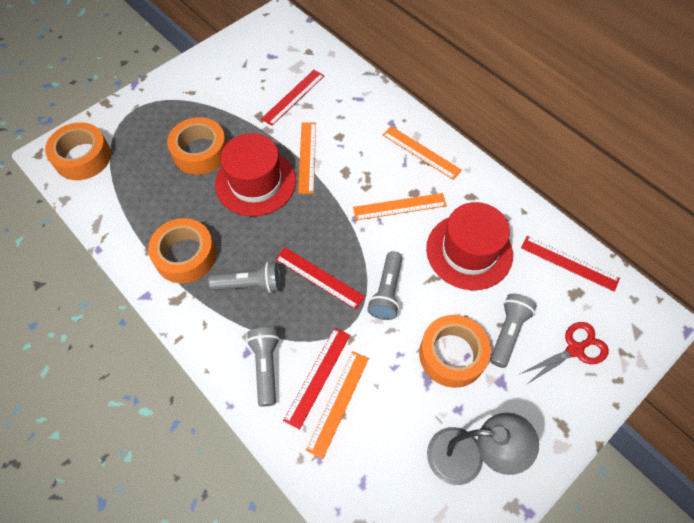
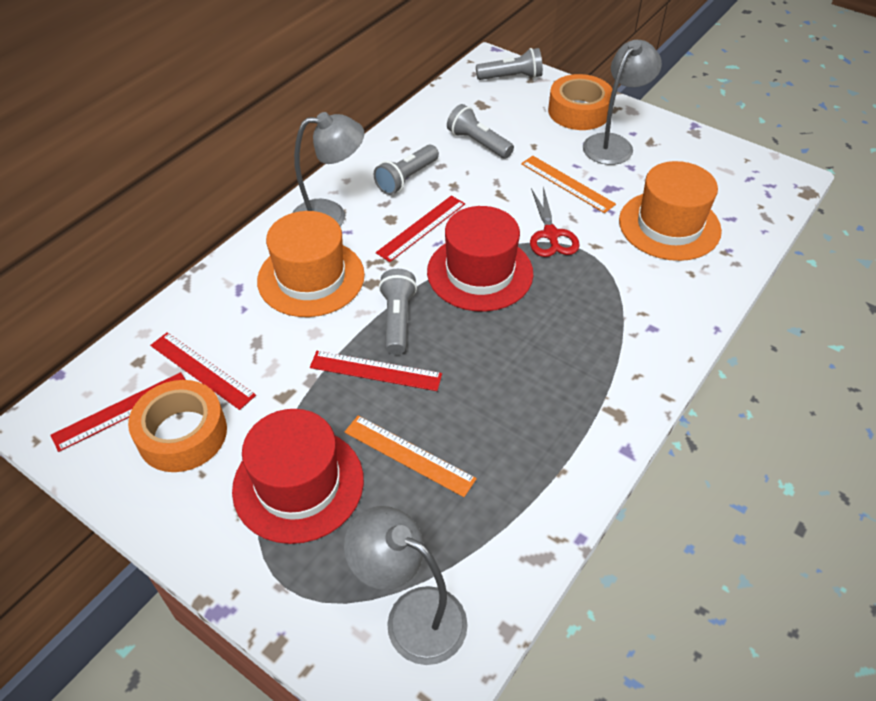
grey lamp: [427,413,539,485] = 1 -> [292,112,364,226] [344,506,468,665] [583,40,662,165] = 3
orange hat: none = 0 -> [257,211,365,317] [619,161,722,261] = 2
orange ruler: [298,123,316,194] [306,351,369,459] [353,193,447,220] [382,126,462,180] = 4 -> [344,416,477,497] [521,156,616,213] = 2
orange tape: [45,122,111,180] [148,218,216,283] [167,117,227,175] [419,315,491,388] = 4 -> [128,380,227,472] [548,74,612,130] = 2

